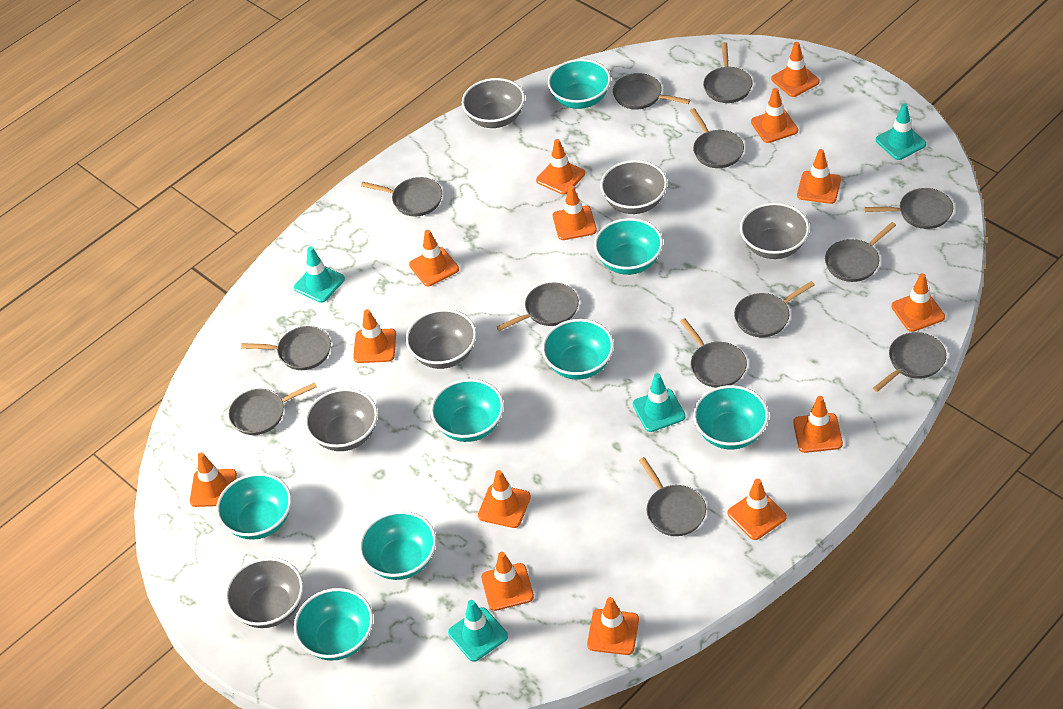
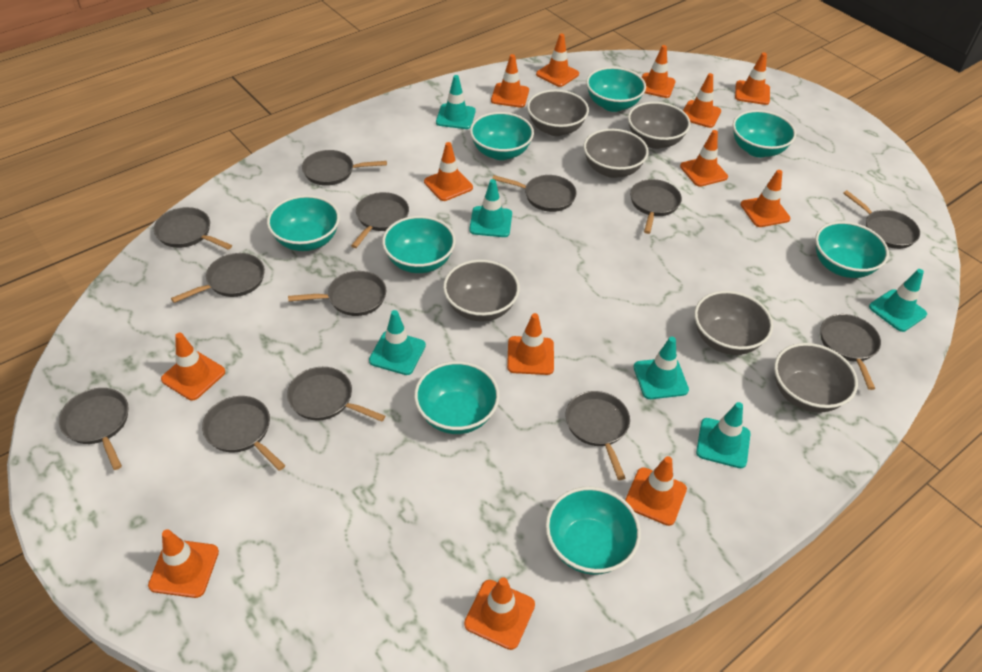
orange traffic cone: [190,452,237,507] [353,309,396,363] [409,230,459,286] [478,470,531,528] [481,552,534,611] [536,139,585,195] [553,185,597,240] [587,597,639,655] [728,479,787,540] [751,88,798,143] [771,42,820,97] [793,396,843,453] [797,149,841,204] [891,273,945,332] = 14 -> [148,529,219,598] [161,333,225,400] [424,142,473,201] [464,577,535,650] [491,54,529,108] [507,313,554,375] [536,33,579,87] [625,456,687,526] [642,45,676,98] [680,130,728,187] [683,73,721,128] [735,52,770,105] [741,170,790,227] = 13
turquoise traffic cone: [294,246,345,303] [448,600,508,662] [633,373,686,432] [876,103,926,160] = 4 -> [369,310,426,375] [436,75,476,129] [469,179,512,237] [634,337,689,399] [696,402,750,468] [869,269,927,332] = 6

